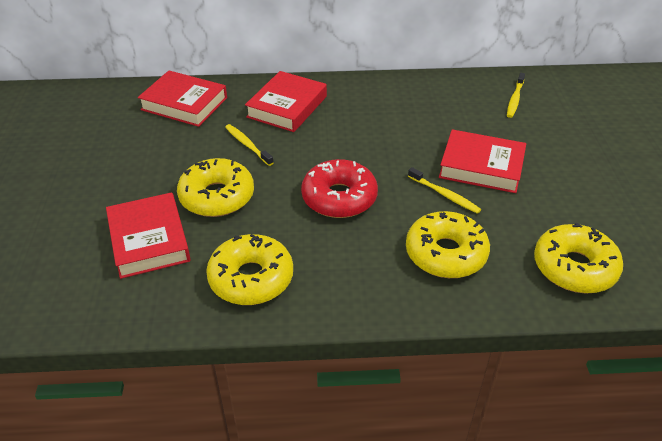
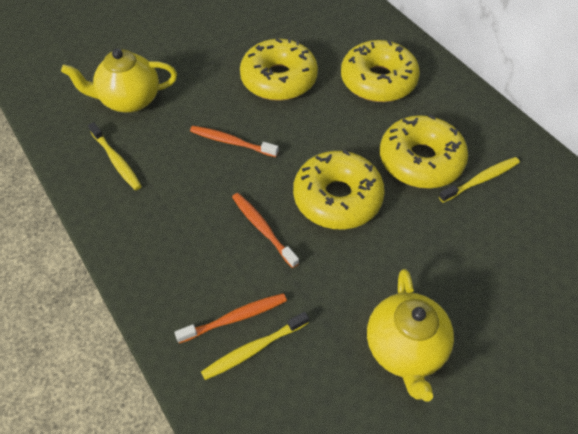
orange toothbrush: none = 0 -> [174,293,287,343] [190,126,279,157] [232,193,299,268] = 3
red book: [106,192,191,279] [138,70,227,127] [245,71,327,132] [439,129,526,193] = 4 -> none = 0
red donut: [301,159,378,218] = 1 -> none = 0
yellow teapot: none = 0 -> [61,49,177,113] [367,269,454,401] = 2

